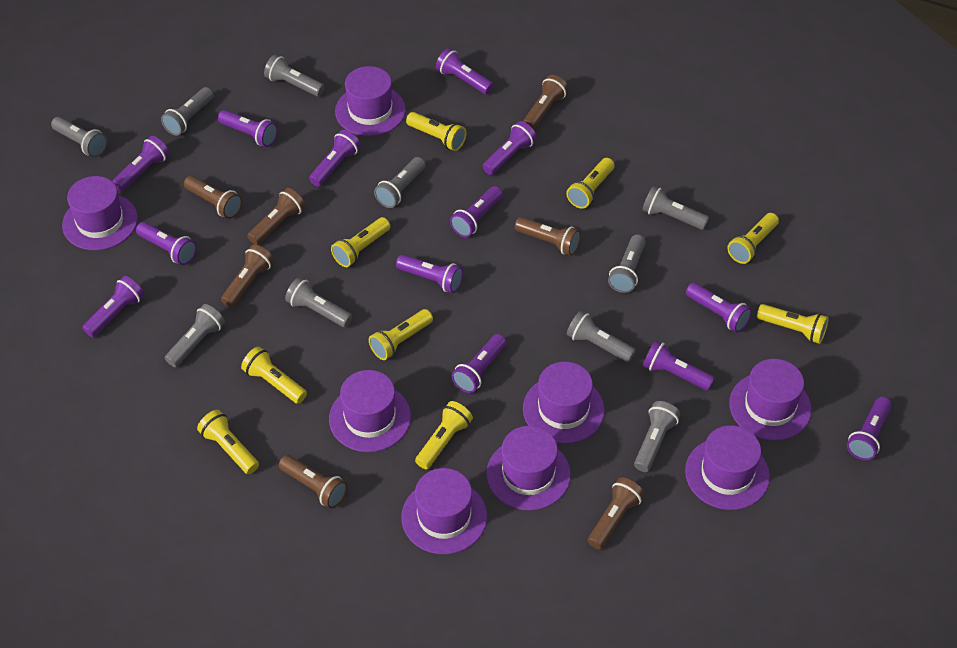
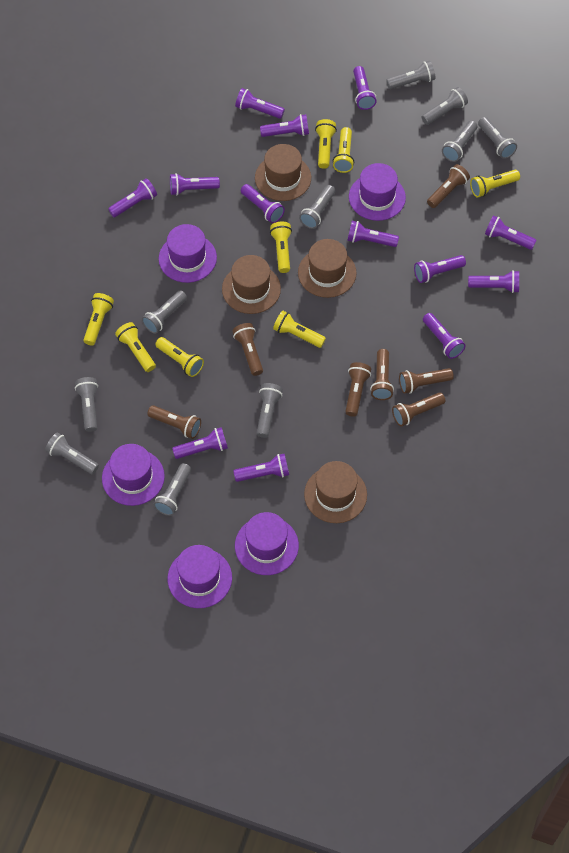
brown hat: none = 0 -> [222,255,281,314] [255,144,311,201] [298,239,357,298] [304,461,367,523] = 4
purple hat: [62,176,138,250] [329,370,411,452] [335,66,406,136] [401,468,487,554] [486,426,571,511] [523,362,605,444] [685,425,770,510] [729,359,812,441] = 8 -> [102,444,165,506] [159,224,217,283] [168,545,232,608] [235,512,299,575] [349,163,406,221] = 5
yellow flashlight: [197,410,259,474] [241,347,307,404] [331,217,390,267] [369,309,433,360] [406,112,466,151] [415,401,473,469] [566,158,615,209] [727,213,779,264] [757,304,829,344] = 9 -> [83,293,114,346] [115,322,156,372] [155,337,204,377] [270,222,292,273] [273,311,326,348] [315,119,337,169] [333,127,354,173] [470,170,520,198] = 8

